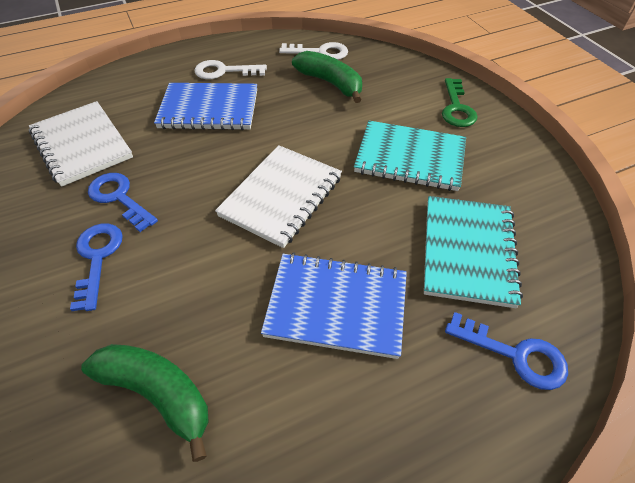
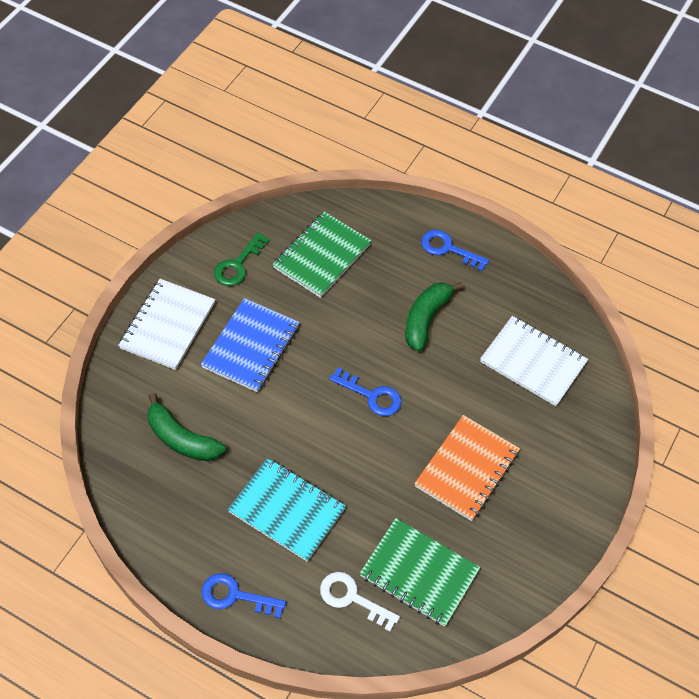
blue notebook: [154,83,257,130] [261,253,407,359] = 2 -> [201,298,299,392] = 1
green notebook: none = 0 -> [273,212,371,298] [360,518,480,627] = 2
orange notebook: none = 0 -> [414,415,520,521] = 1
turquoise notebook: [354,121,466,191] [424,196,523,308] = 2 -> [227,458,346,561] = 1
white key: [194,60,267,79] [279,42,348,60] = 2 -> [320,572,400,632] = 1

